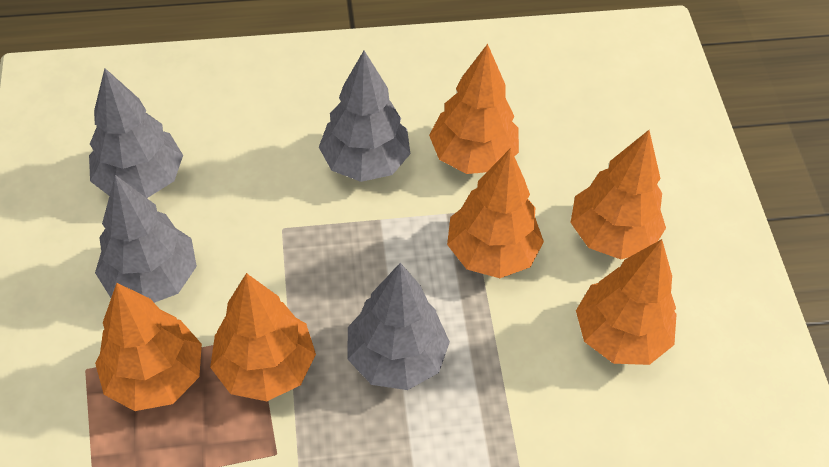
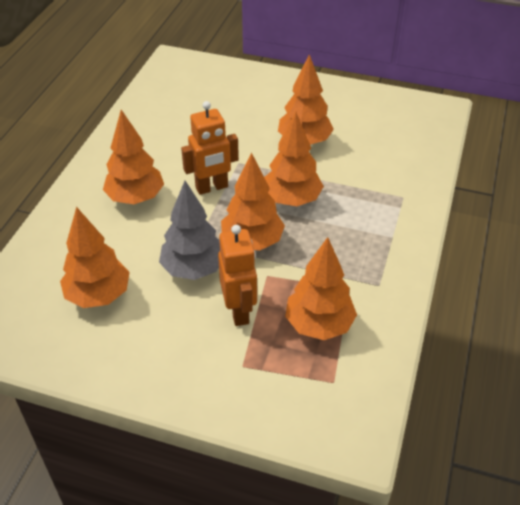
grey tree: [89,68,183,198] [95,175,197,303] [319,51,410,182] [348,263,450,390] = 4 -> [159,181,220,280] = 1
orange robot: none = 0 -> [181,101,239,195] [218,225,257,326] = 2

